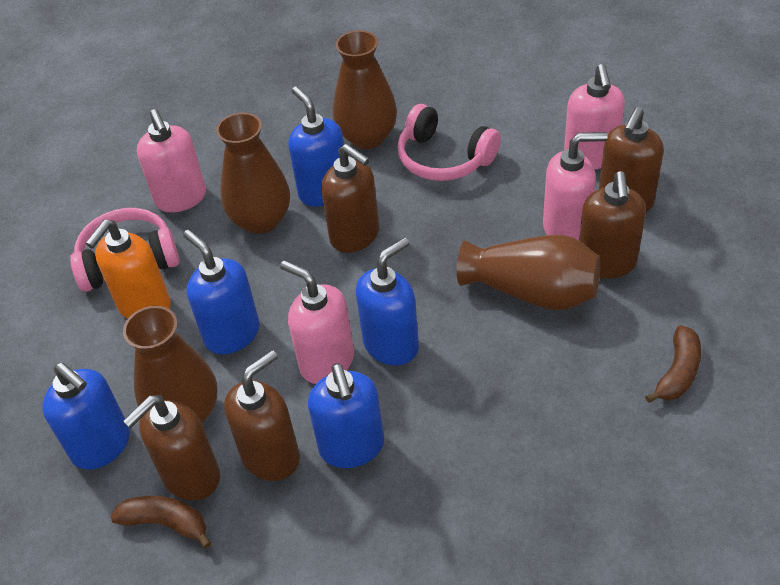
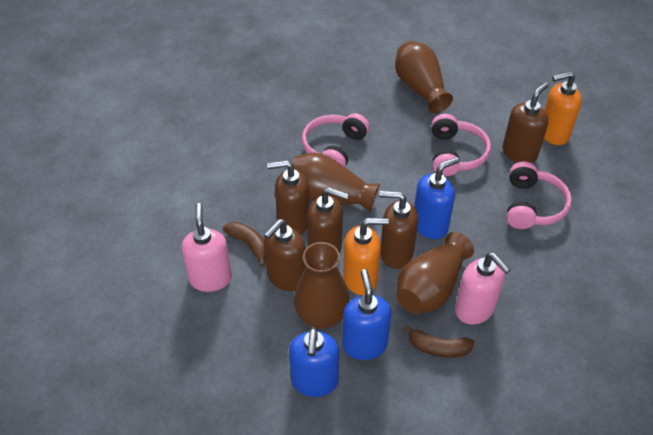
blue soap dispenser: [42,363,130,470] [183,230,260,354] [288,86,344,207] [308,363,384,468] [356,238,419,366] = 5 -> [289,328,339,397] [342,269,391,360] [414,157,460,239] = 3
orange soap dispenser: [86,220,171,319] = 1 -> [343,218,389,295] [544,71,582,145] = 2
pink headphones: [70,208,180,292] [398,104,501,181] = 2 -> [302,113,369,167] [432,114,491,176] [507,162,572,229] = 3
pink soap dispenser: [137,109,206,213] [280,260,354,384] [543,132,608,241] [564,64,625,170] = 4 -> [181,203,232,292] [455,253,511,325] = 2

